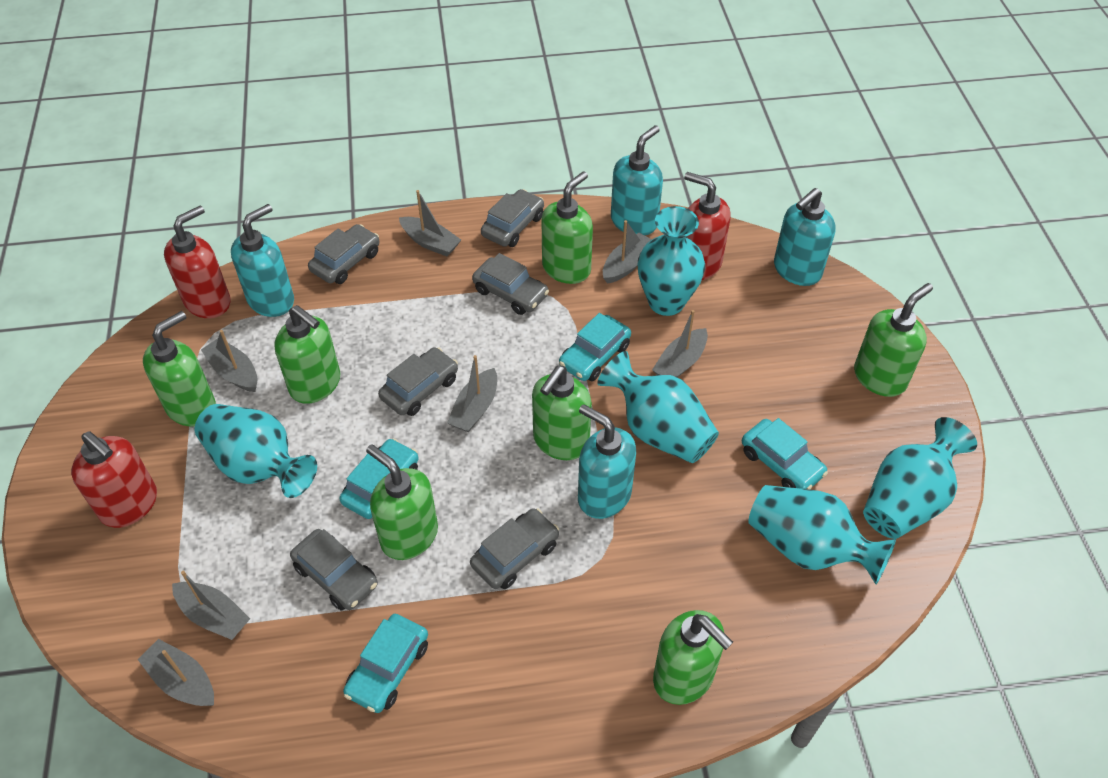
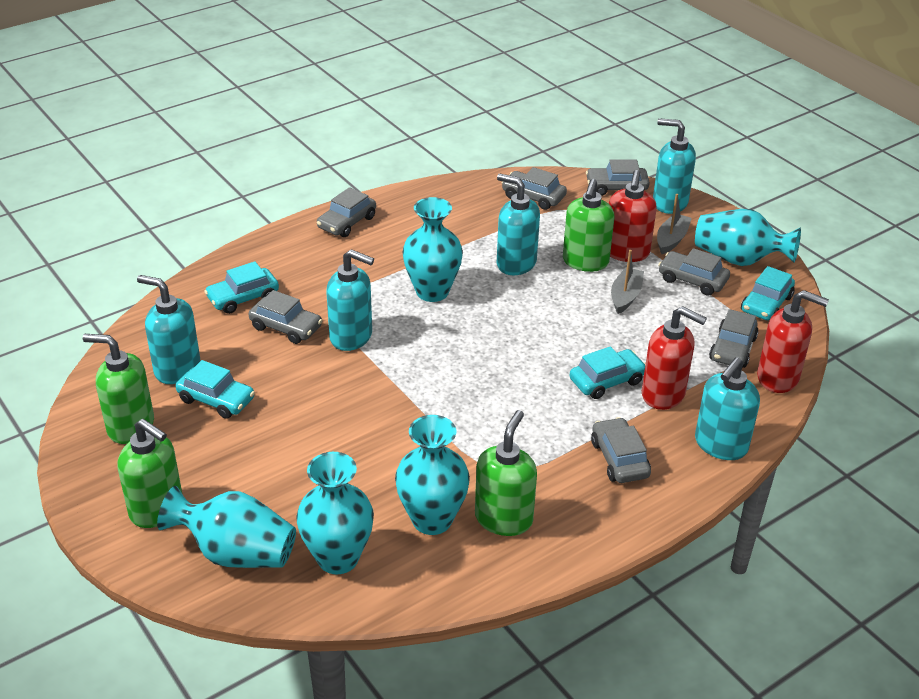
green soap dispenser: [143,311,216,426] [274,305,340,404] [366,444,438,560] [532,366,592,460] [541,171,593,284] [653,610,733,705] [854,283,933,397] = 7 -> [83,334,154,444] [117,419,182,528] [475,410,537,536] [563,179,615,272] = 4
grey boat: [137,639,214,706] [172,571,250,640] [201,330,257,392] [399,190,461,256] [447,355,497,432] [603,220,652,284] [652,310,708,377] = 7 -> [611,250,644,314] [657,194,692,254] = 2
grey car: [290,529,378,611] [308,224,380,284] [378,347,458,416] [470,508,559,589] [472,253,549,315] [481,189,544,247] = 6 -> [249,290,323,344] [317,187,376,237] [502,167,567,210] [586,159,650,196] [591,417,651,483] [658,248,730,296] [709,309,759,368] = 7
turquoise soap dispenser: [231,204,294,317] [578,404,636,519] [611,125,663,235] [774,188,836,286] = 4 -> [137,275,200,384] [326,249,374,351] [497,174,540,275] [653,118,696,214] [695,357,760,460] = 5

